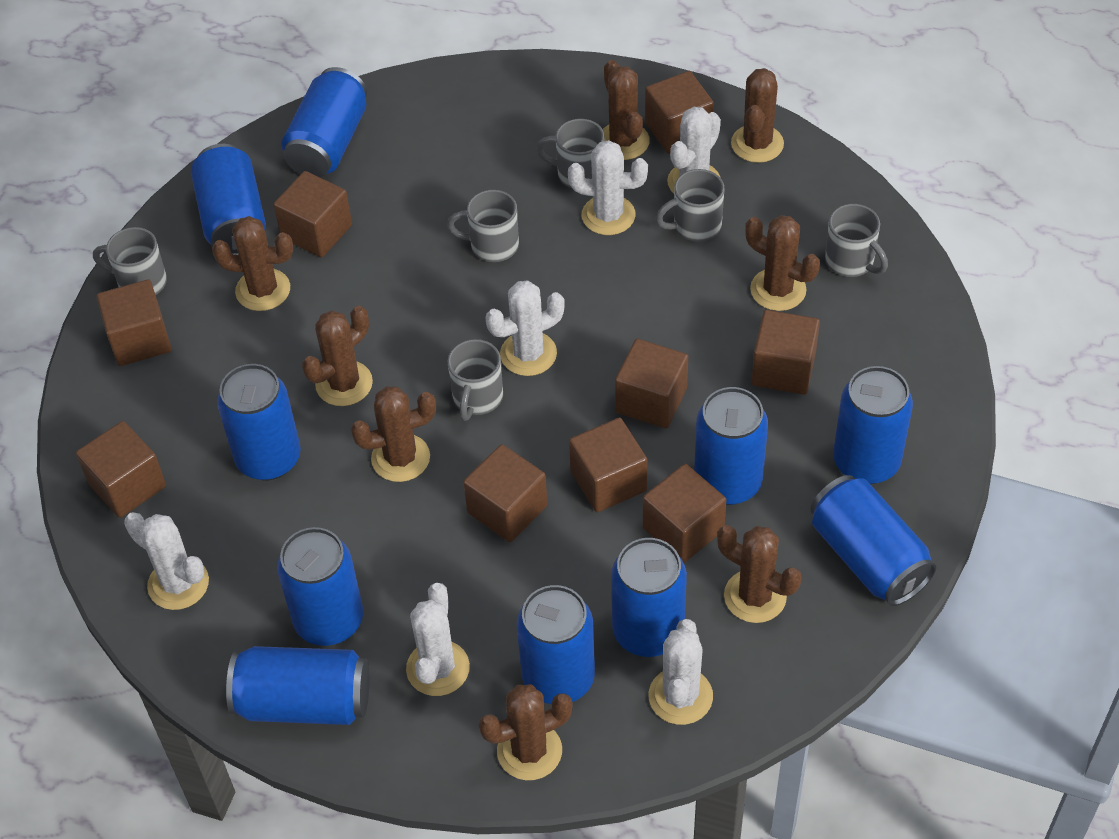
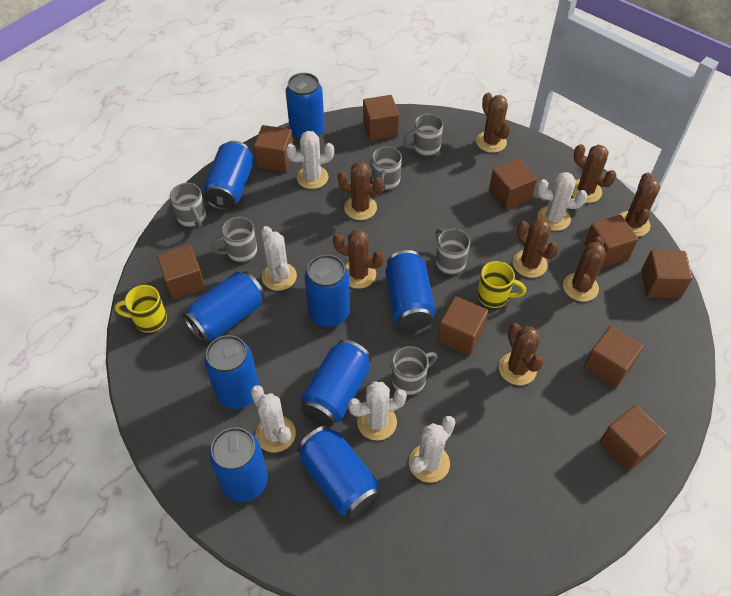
blue can: [191,144,266,255] [217,364,301,480] [226,646,369,725] [277,527,363,646] [281,67,367,177] [517,585,595,704] [611,538,687,657] [694,387,768,505] [810,475,936,606] [833,366,913,484] = 10 -> [183,271,265,343] [204,141,254,210] [204,335,260,409] [209,427,268,502] [286,73,325,140] [297,425,381,519] [301,340,371,427] [304,255,350,327] [385,250,436,331] = 9
yellow mug: none = 0 -> [115,285,167,333] [477,261,526,308] = 2

